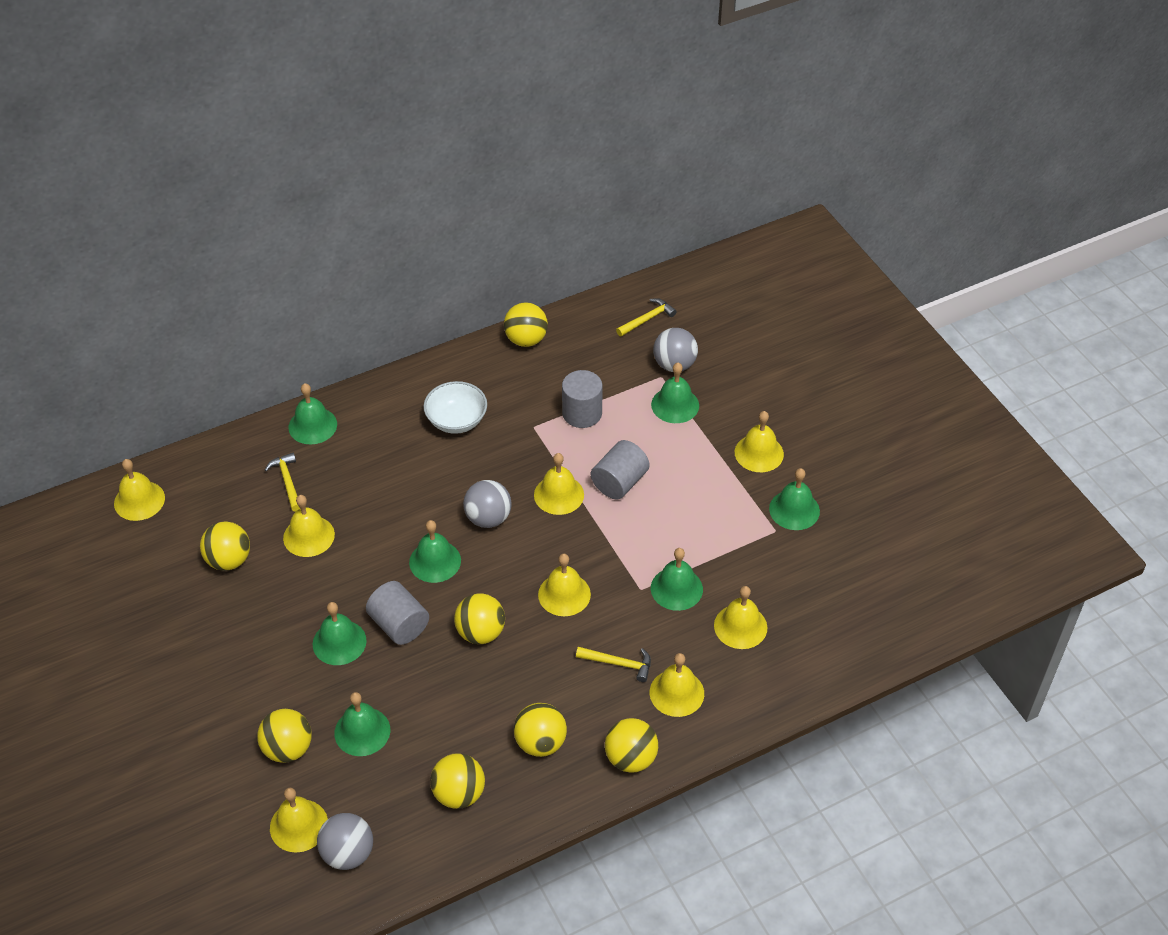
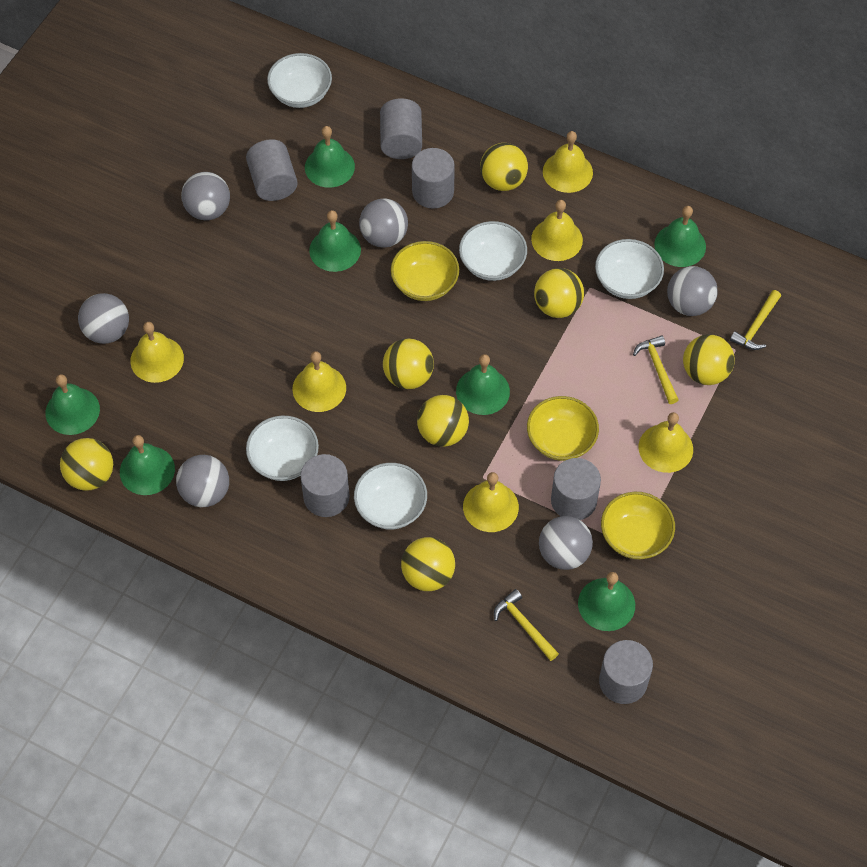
grey ball: [317,813,373,870] [463,480,511,528] [653,328,698,372] = 3 -> [78,293,129,344] [176,455,229,507] [181,172,230,220] [359,198,408,248] [539,516,593,570] [667,266,718,316] = 6
grey cylinder: [366,581,429,645] [562,370,603,428] [591,440,650,500] = 3 -> [246,139,298,201] [300,454,350,517] [380,98,422,159] [412,148,455,209] [551,458,601,520] [599,640,653,704] = 6
white bowl: [424,381,487,434] = 1 -> [246,416,319,481] [267,53,332,108] [354,463,427,529] [459,221,527,281] [595,239,664,299] = 5
yellow bell: [114,459,165,521] [270,788,328,853] [283,495,335,557] [534,453,584,515] [538,554,591,616] [650,653,704,717] [714,586,767,649] [735,411,784,472] = 8 -> [130,322,184,383] [292,351,346,412] [463,472,519,532] [531,200,583,261] [543,131,593,193] [638,412,693,473] = 6
yellow bowl: none = 0 -> [391,241,459,301] [527,396,599,461] [601,492,675,559] = 3

